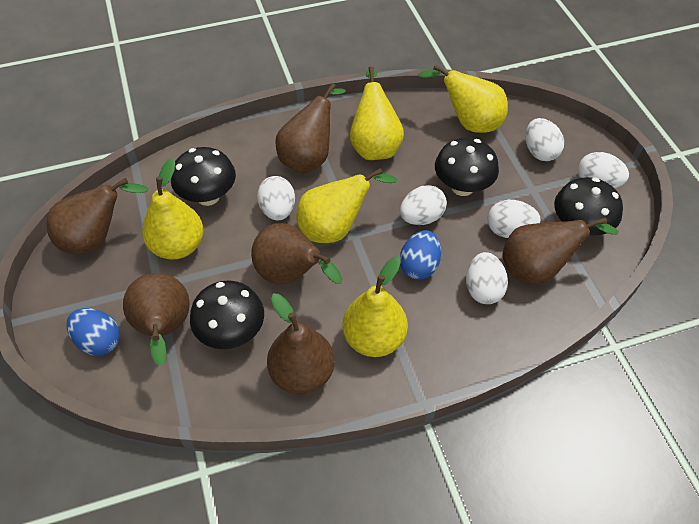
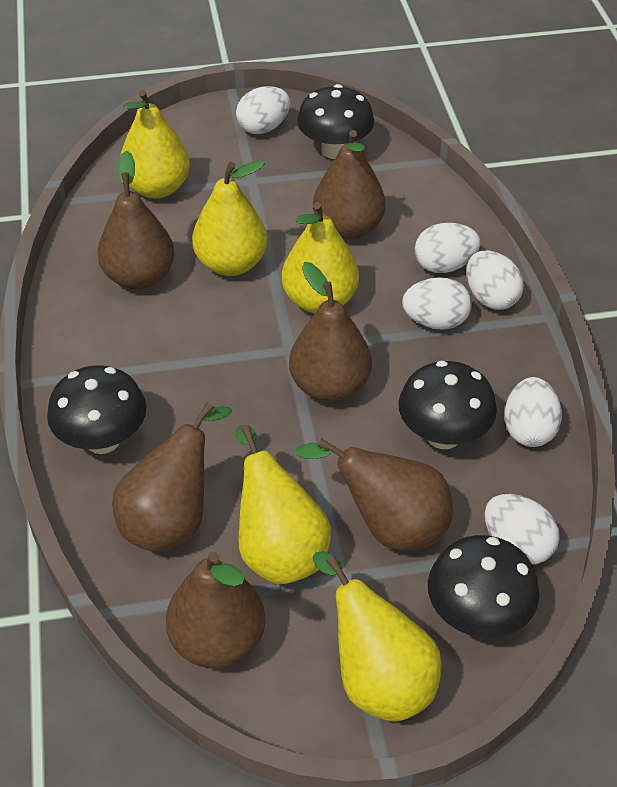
blue egg: [67,308,120,356] [400,230,441,280] = 2 -> none = 0

